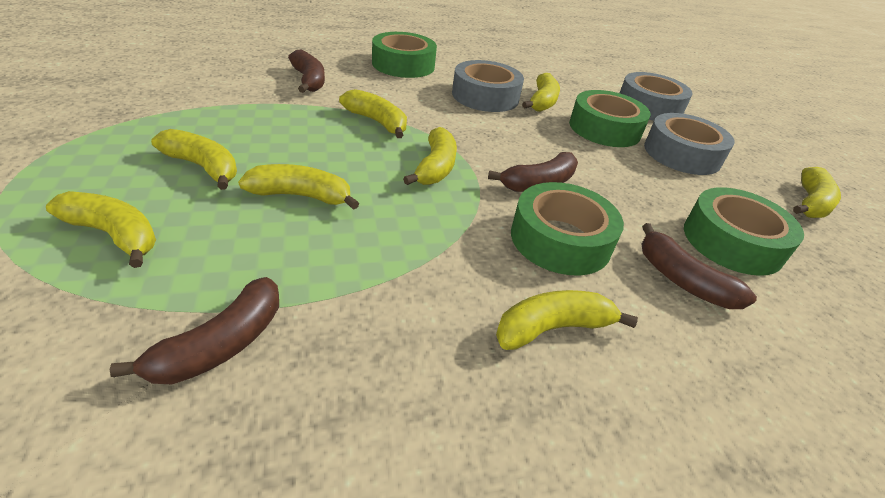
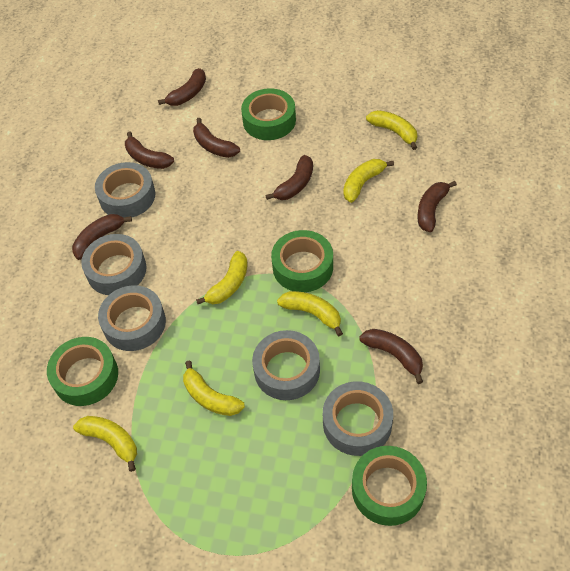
brown banana: [110,277,279,384] [288,49,325,93] [488,152,578,192] [642,223,757,309] = 4 -> [72,214,132,260] [125,131,174,169] [158,68,206,106] [193,118,240,158] [265,155,313,200] [359,329,423,384] [418,181,457,232] = 7
grey tape: [452,60,524,112] [620,72,693,121] [644,113,735,175] = 3 -> [81,234,147,295] [95,162,155,218] [98,285,166,351] [252,330,320,400] [323,381,393,456] = 5
yellow banana: [46,191,156,268] [151,129,237,190] [238,164,359,210] [339,89,407,138] [403,127,457,185] [496,290,638,350] [522,73,560,112] [793,167,841,218] = 8 -> [73,416,137,472] [183,360,245,416] [196,251,248,304] [277,291,343,336] [343,159,394,203] [366,110,417,150] = 6

